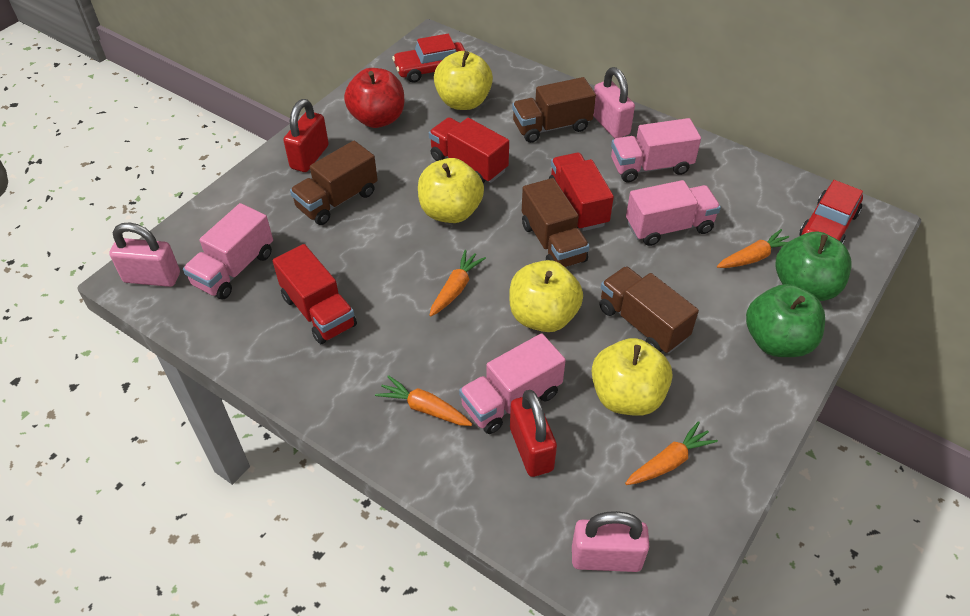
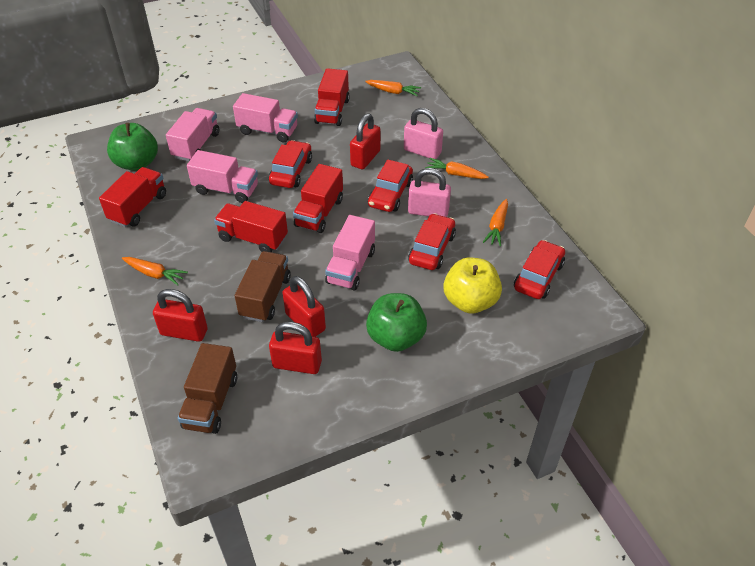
brown truck: [290,141,378,225] [512,77,596,143] [522,178,589,267] [600,266,699,354] = 4 -> [178,343,237,434] [235,251,291,322] = 2
pink padlock: [109,222,180,287] [572,511,649,572] [593,67,635,138] = 3 -> [404,108,443,159] [408,168,451,217] = 2
red apple: [344,68,404,128] = 1 -> none = 0
red car: [392,34,465,83] [800,180,863,243] = 2 -> [269,140,312,188] [368,160,413,212] [408,213,456,270] [514,240,565,299] = 4
red padlock: [283,99,329,172] [510,390,557,477] = 2 -> [153,289,208,342] [269,322,322,374] [283,276,326,337] [350,113,381,170] = 4
red truck: [273,244,357,344] [429,117,509,184] [549,153,614,231] = 3 -> [99,167,166,227] [214,201,288,252] [293,164,343,233] [314,68,350,126] = 4
yellow apple: [418,158,484,223] [434,51,493,110] [509,260,583,332] [592,338,672,416] = 4 -> [444,258,502,314] = 1

